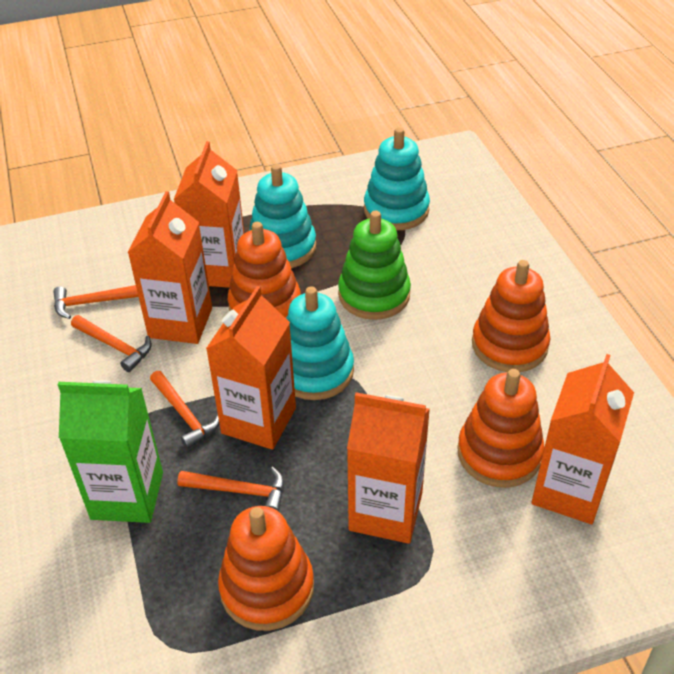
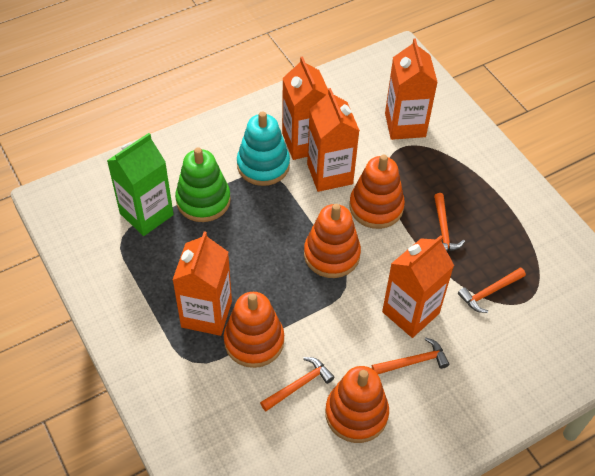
turquoise stacking toy: [249,164,316,268] [286,286,354,400] [364,127,430,230] = 3 -> [237,111,290,186] = 1

